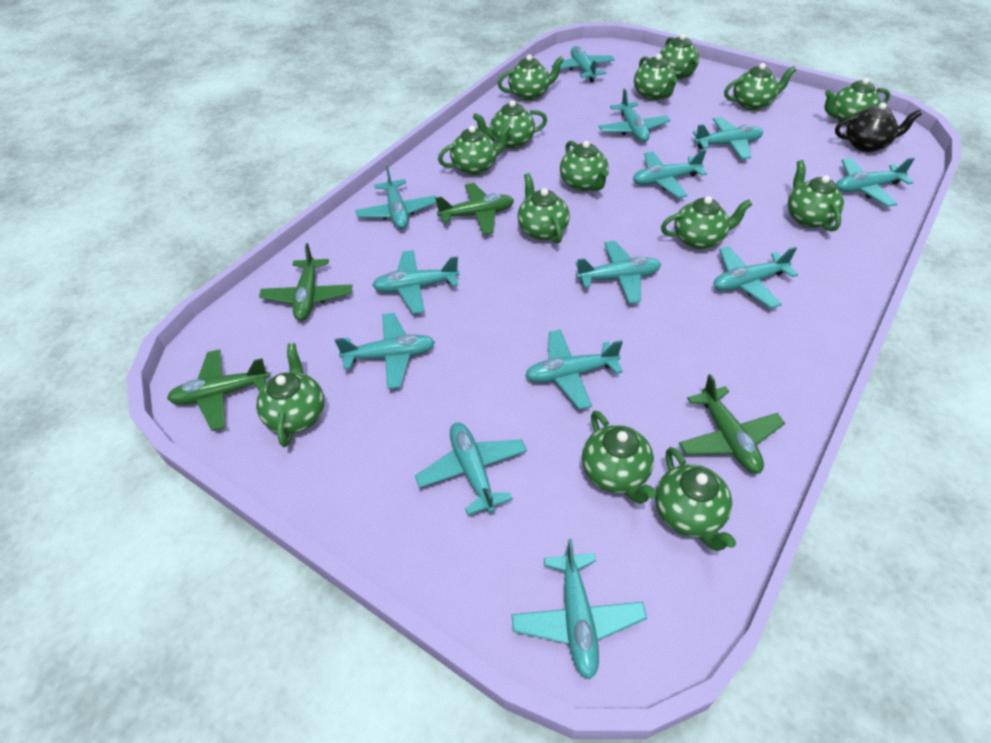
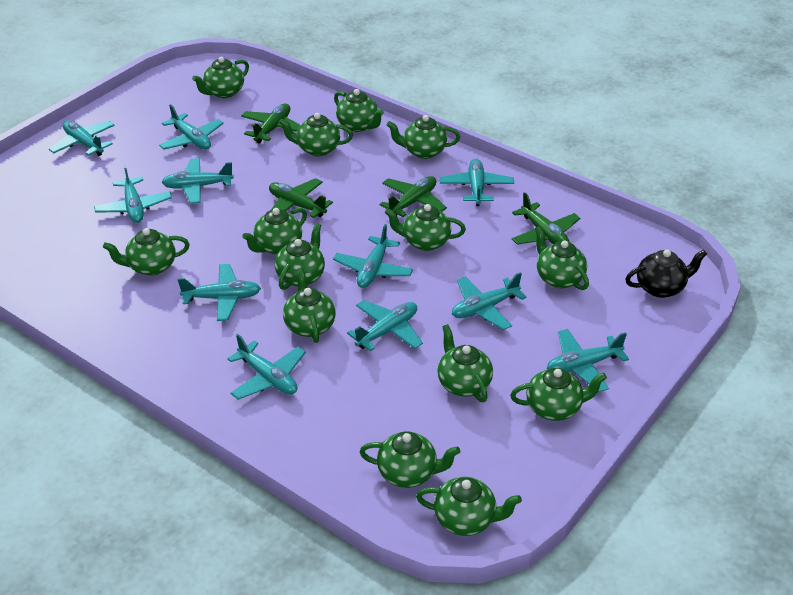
turquoise plane: [335,313,435,389] [355,166,436,229] [372,250,459,314] [415,423,527,515] [511,539,647,680] [525,330,623,410] [551,46,615,82] [576,241,661,304] [599,89,670,142] [633,149,707,198] [693,117,763,159] [713,246,798,309] [836,157,915,207] = 13 -> [49,121,115,156] [94,165,172,223] [159,104,224,149] [162,158,234,204] [178,264,261,321] [227,334,306,400] [333,224,413,288] [347,300,423,352] [440,158,514,206] [452,272,527,330] [547,329,629,392] = 11

